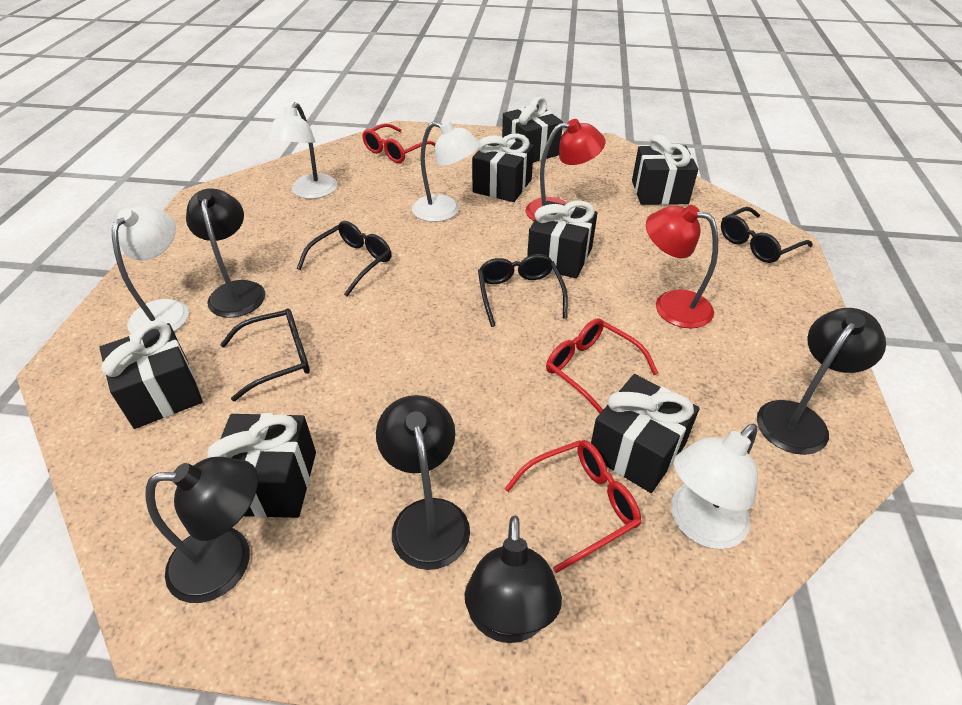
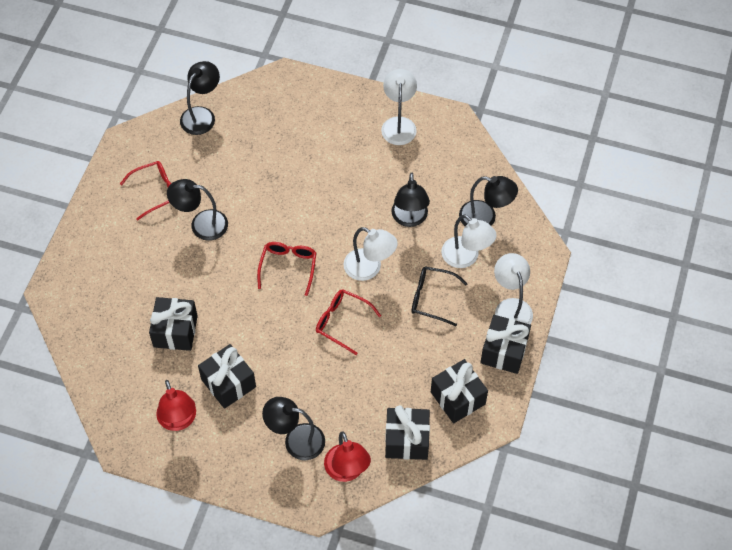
black gift: [99,321,203,429] [207,413,316,518] [472,133,534,202] [502,97,563,163] [527,200,597,279] [591,374,700,493] [632,135,698,205] = 7 -> [149,297,198,351] [198,344,256,409] [385,405,430,460] [431,359,488,423] [480,315,531,374] = 5
black glasses: [220,308,310,402] [297,221,391,297] [478,254,568,327] [721,207,813,263] = 4 -> [411,266,468,326] = 1

